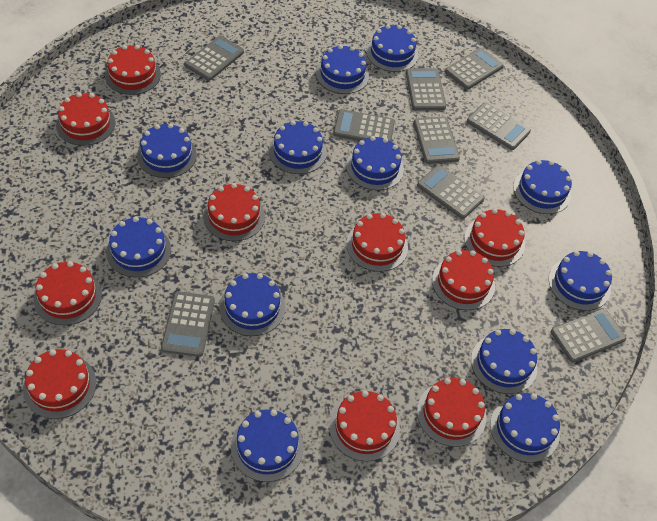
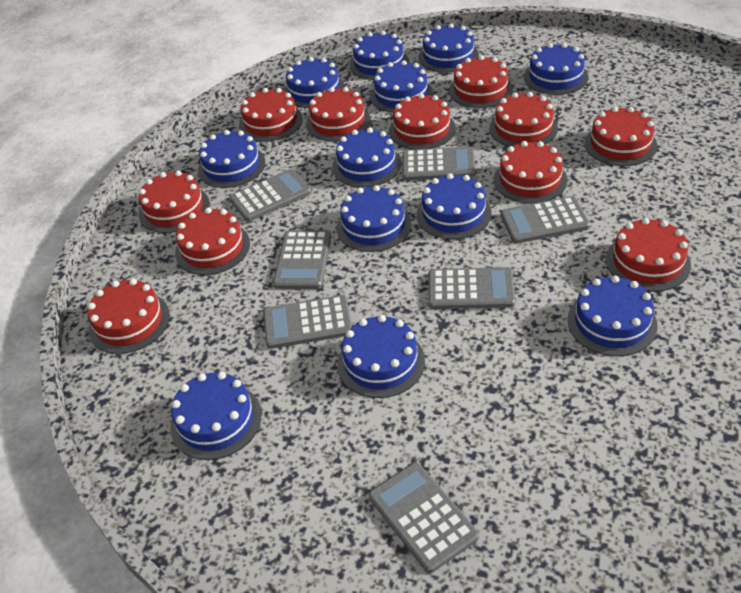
grey calculator: [161,291,215,357] [185,36,244,81] [333,109,395,141] [406,68,446,110] [413,116,460,164] [417,165,485,219] [445,48,503,90] [467,102,531,150] [551,308,626,363] = 9 -> [229,169,311,222] [263,295,352,349] [273,230,331,289] [369,462,479,573] [402,147,476,181] [429,267,515,309] [500,196,590,243] = 7
red cake: [23,349,96,419] [34,261,102,325] [56,93,115,146] [105,45,161,95] [203,183,265,241] [329,391,400,461] [346,213,408,272] [417,378,486,447] [432,250,495,310] [464,209,525,267] = 10 -> [87,279,170,354] [139,171,210,233] [175,208,250,275] [239,88,303,142] [306,87,371,141] [389,93,456,150] [449,55,513,108] [489,92,558,147] [494,141,567,204] [584,107,657,166] [606,218,691,292] = 11

